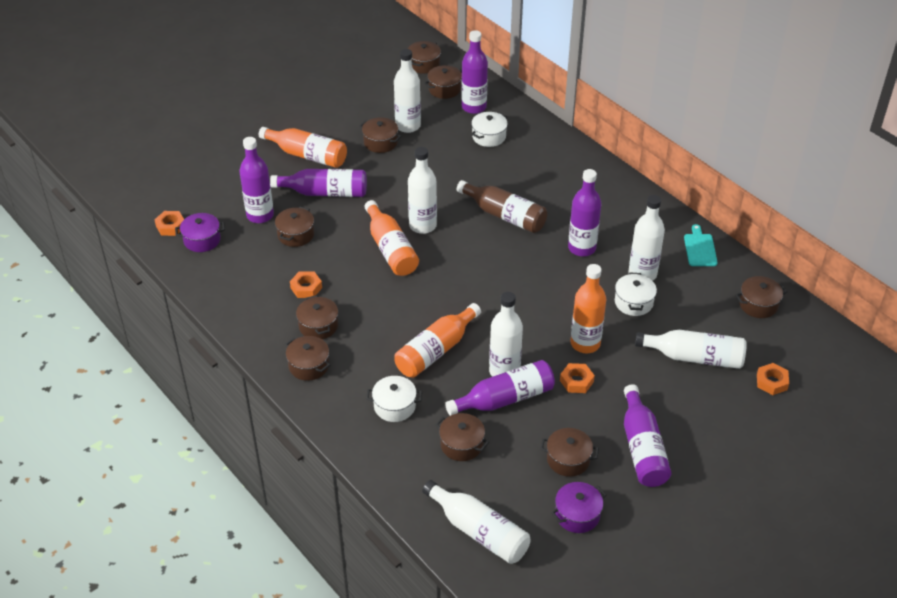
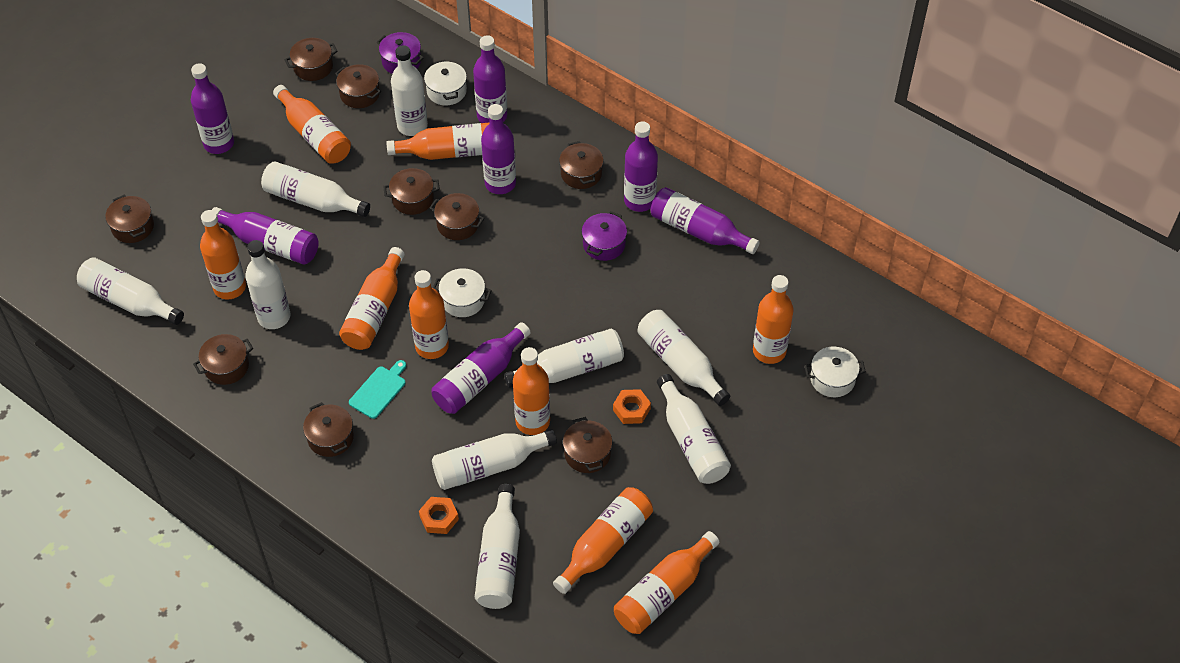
brown bottle: [457,180,547,233] = 1 -> none = 0
orange bottle: [259,127,347,168] [364,200,419,276] [394,303,481,378] [570,264,606,353] = 4 -> [200,210,246,300] [273,85,351,164] [339,247,405,350] [386,122,490,160] [409,270,449,359] [513,347,550,435] [553,487,653,594] [614,531,719,634] [753,275,794,364] = 9
orange nut: [154,211,184,236] [290,271,322,298] [560,363,595,393] [757,363,789,395] = 4 -> [419,497,459,534] [613,389,651,424] = 2
purple bottle: [240,137,274,223] [270,169,367,197] [445,360,555,416] [461,30,488,114] [568,169,601,256] [624,384,672,487] = 6 -> [191,63,234,154] [212,207,319,265] [432,322,531,414] [473,35,507,123] [481,104,516,194] [624,121,658,212] [650,187,760,254] = 7
white bottle: [394,49,421,133] [408,147,437,234] [422,480,530,564] [489,292,523,377] [629,195,665,281] [635,330,747,369] = 6 -> [77,257,184,325] [245,240,290,329] [261,161,370,217] [391,45,428,136] [432,429,557,490] [475,484,520,609] [504,329,624,388] [637,310,730,406] [657,374,731,484] = 9

